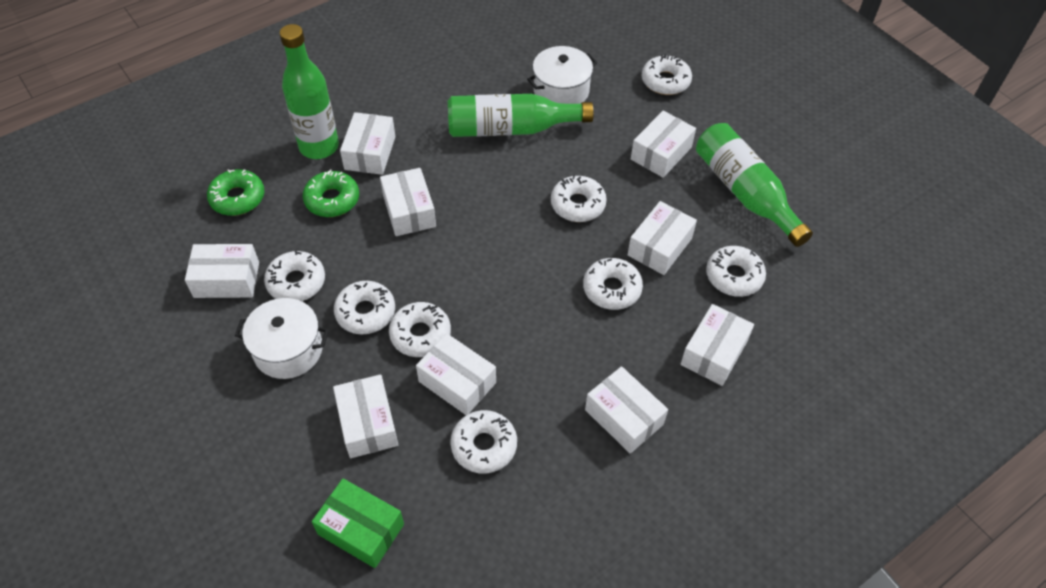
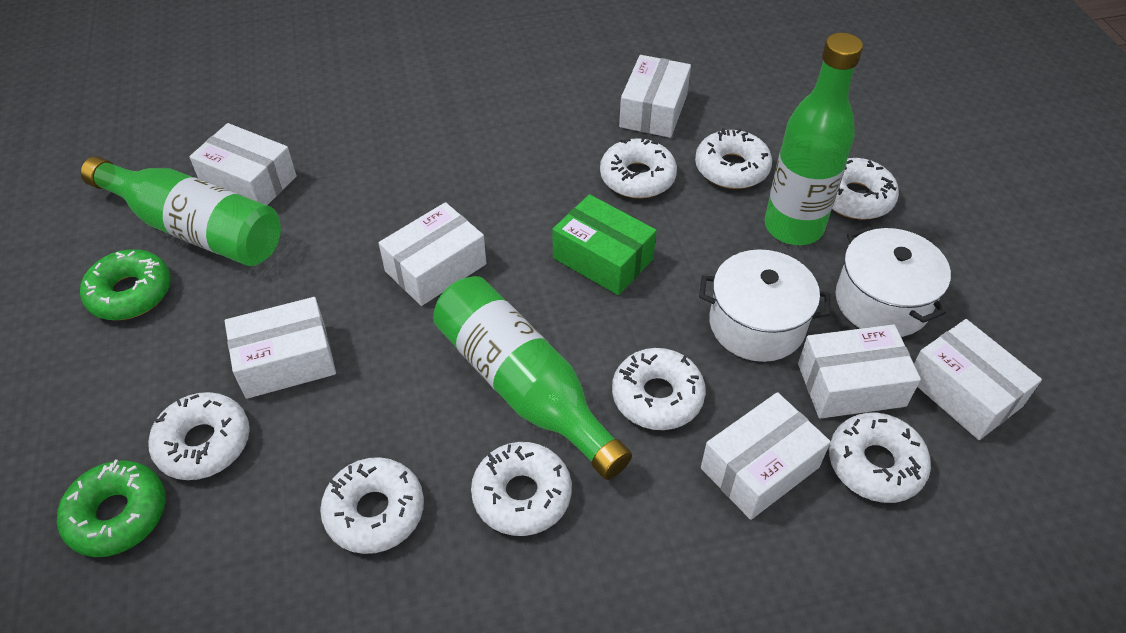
white box: [185,244,259,298] [333,374,398,458] [340,112,395,175] [380,168,436,236] [416,333,496,415] [585,366,668,454] [628,201,697,275] [631,111,696,178] [681,304,754,386] = 9 -> [189,123,297,205] [225,297,336,399] [379,202,487,306] [619,55,691,138] [701,392,831,520] [798,324,921,419] [914,319,1042,440] = 7

